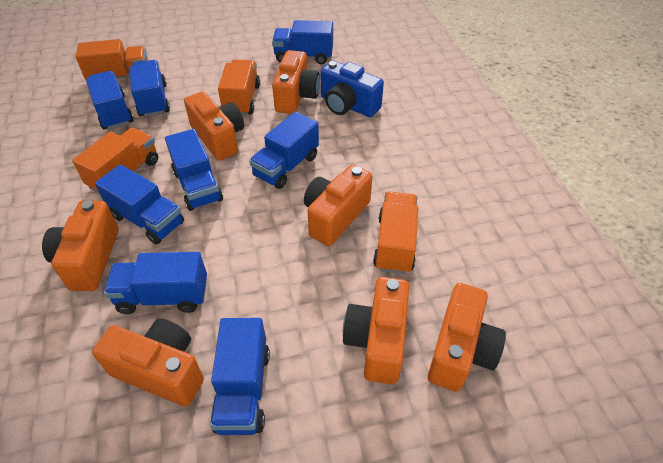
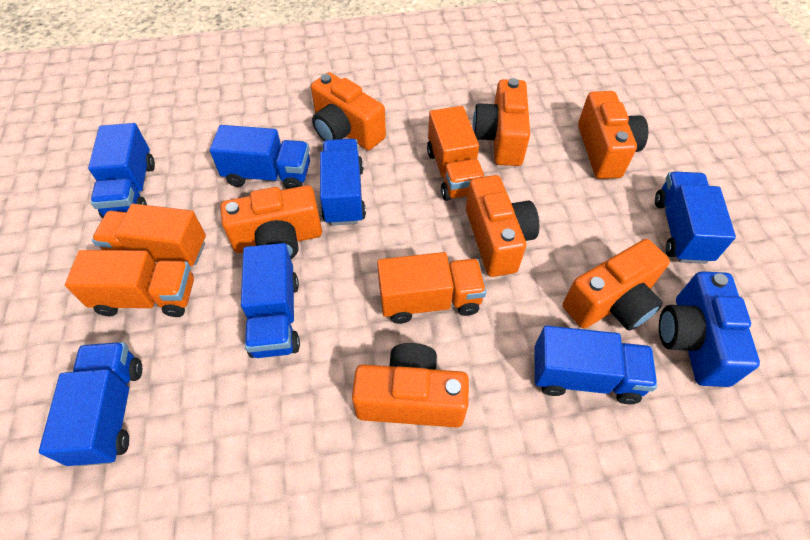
blue truck: [86,71,134,130] [95,164,184,244] [104,252,207,314] [130,60,170,117] [165,129,223,211] [210,318,270,435] [249,112,319,189] [272,20,333,64] = 8 -> [39,342,142,466] [88,123,155,218] [210,125,310,189] [241,243,300,358] [320,139,366,226] [534,326,657,404] [655,171,736,264] = 7

